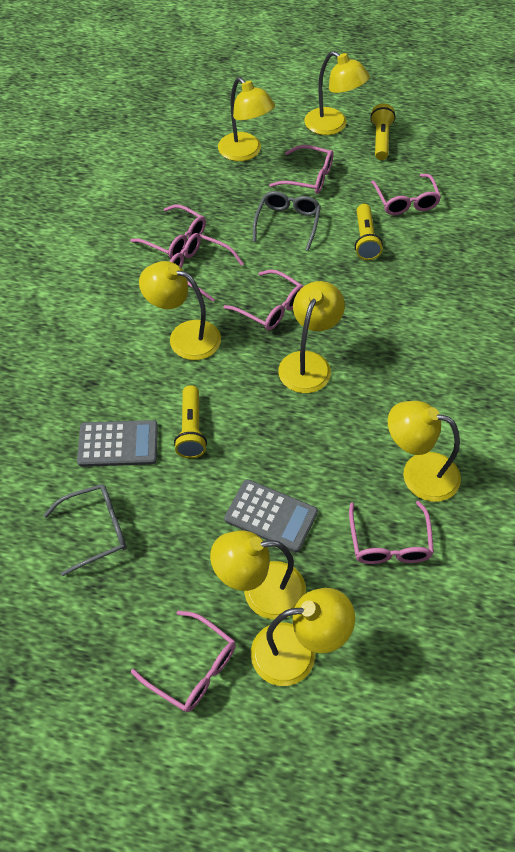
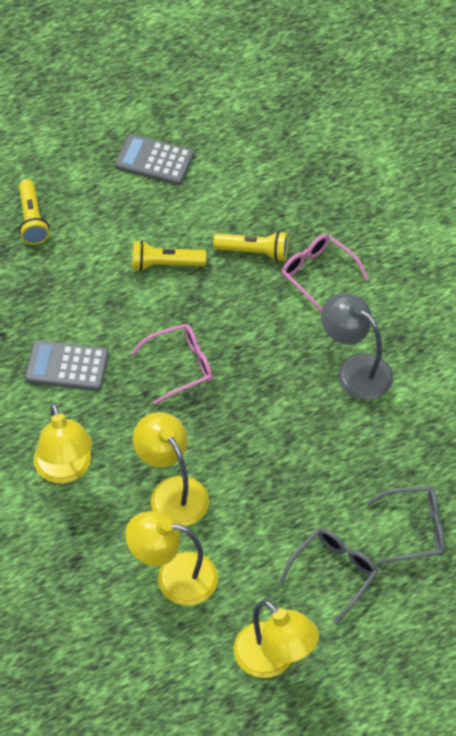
grey lamp: none = 0 -> [321,293,393,400] = 1
pink glasses: [130,204,206,259] [131,611,236,712] [169,233,244,302] [223,270,304,330] [269,145,334,194] [349,501,434,564] [371,174,441,215] = 7 -> [131,324,213,405] [281,234,368,312] = 2
yellow lamp: [139,261,221,360] [210,531,306,620] [218,77,275,161] [251,588,355,686] [278,281,345,393] [305,51,370,135] [388,401,461,502] = 7 -> [34,403,92,484] [125,511,218,606] [133,412,209,526] [234,600,319,678] = 4

